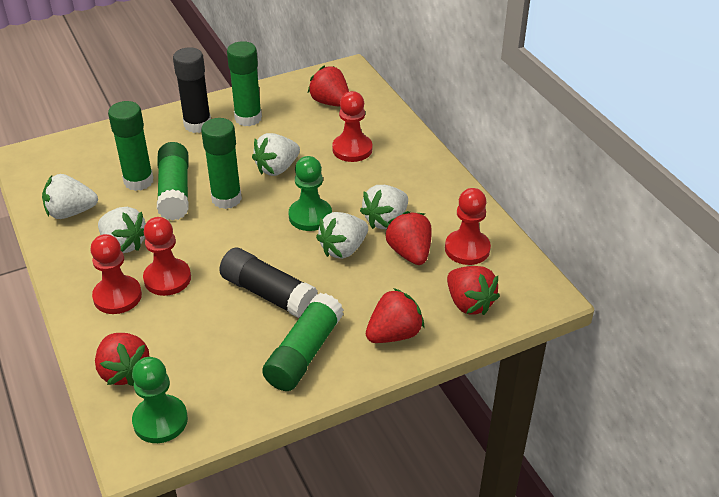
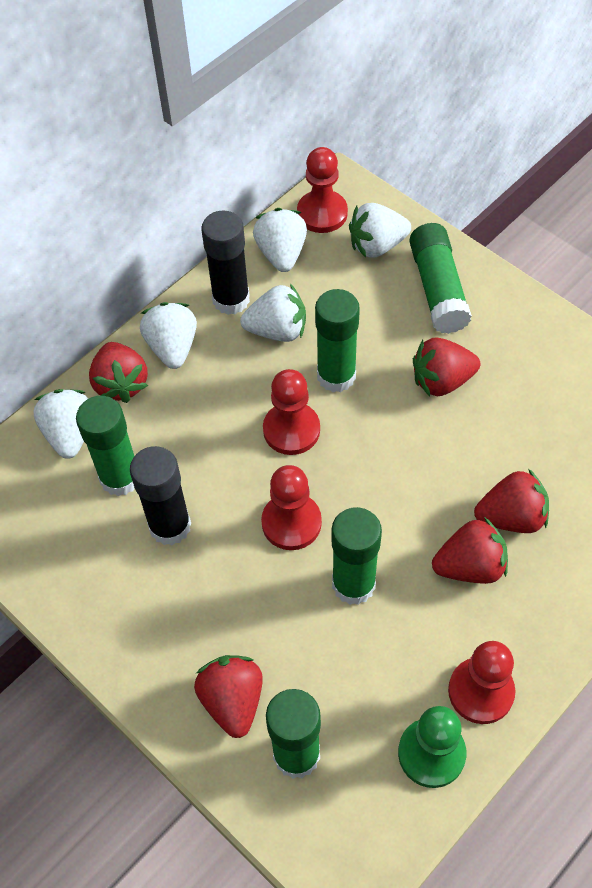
green pawn: [132,357,188,443] [288,156,332,231] = 2 -> [398,706,466,788] = 1

